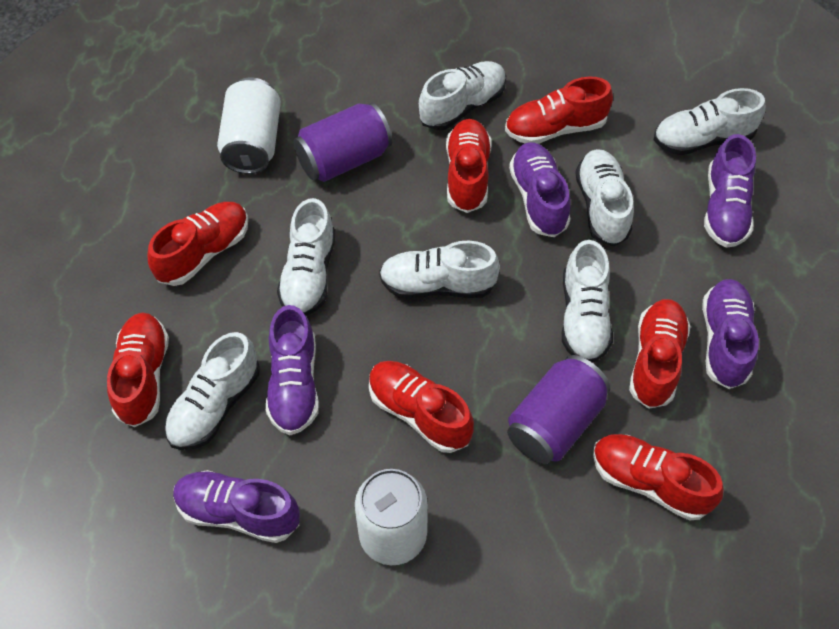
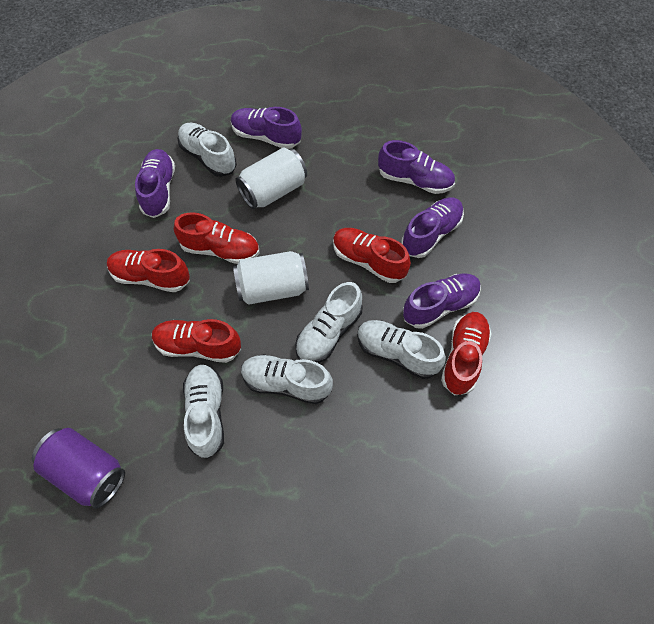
purple can: [293,103,392,182] [507,355,610,464] = 2 -> [32,428,125,509] = 1
red shoe: [107,312,169,427] [147,202,248,286] [369,361,474,453] [446,119,492,213] [505,77,613,144] [593,434,724,521] [629,299,691,409] = 7 -> [107,249,190,292] [152,319,241,363] [174,212,259,264] [333,228,411,283] [441,312,492,396] = 5
white shoe: [164,332,260,450] [277,198,336,316] [379,241,500,298] [419,61,506,130] [562,240,613,362] [575,149,634,246] [654,88,766,155] = 7 -> [178,123,237,177] [183,365,224,459] [241,354,333,404] [295,282,362,363] [357,320,446,379] = 5

